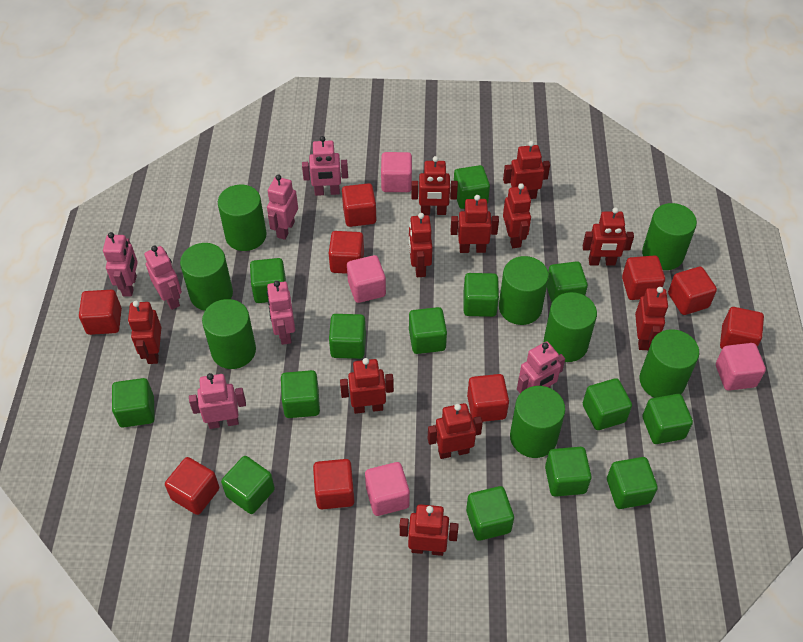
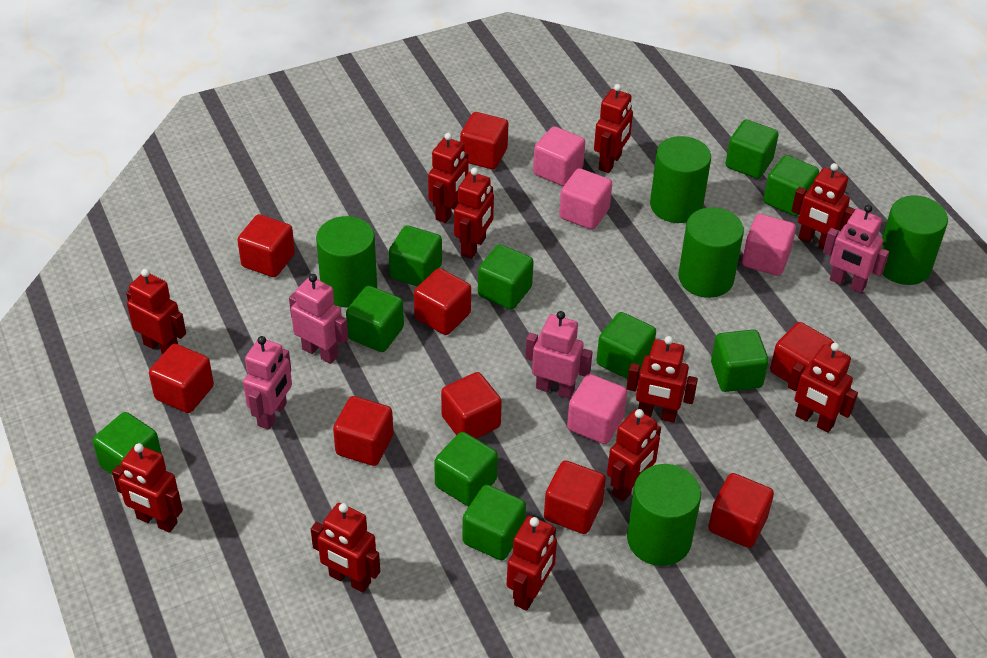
green cube: [112,378,155,428] [221,456,275,514] [250,258,286,303] [281,370,320,418] [329,314,366,359] [409,307,447,354] [454,165,490,209] [463,273,499,317] [466,486,514,541] [545,447,592,497] [547,261,588,303] [583,378,632,430] [607,457,658,509] [643,394,693,444] = 14 -> [93,412,162,475] [346,286,404,352] [389,225,442,287] [434,432,498,506] [463,485,526,560] [478,244,534,310] [596,312,656,379] [711,329,769,392] [725,119,779,179] [763,155,819,216] = 10
green cylinder: [180,243,233,311] [202,299,256,369] [218,184,267,251] [499,256,549,325] [510,386,565,458] [544,292,597,362] [640,329,699,398] [642,203,697,270] = 8 -> [316,216,377,308] [627,464,701,566] [650,136,711,223] [679,207,744,298] [882,196,948,285] = 5
pink robot: [103,232,138,296] [144,246,182,310] [189,373,246,429] [267,175,298,240] [267,281,295,345] [302,136,348,196] [517,342,565,393] = 7 -> [243,336,292,430] [289,274,348,364] [525,311,593,399] [823,205,889,293] = 4

